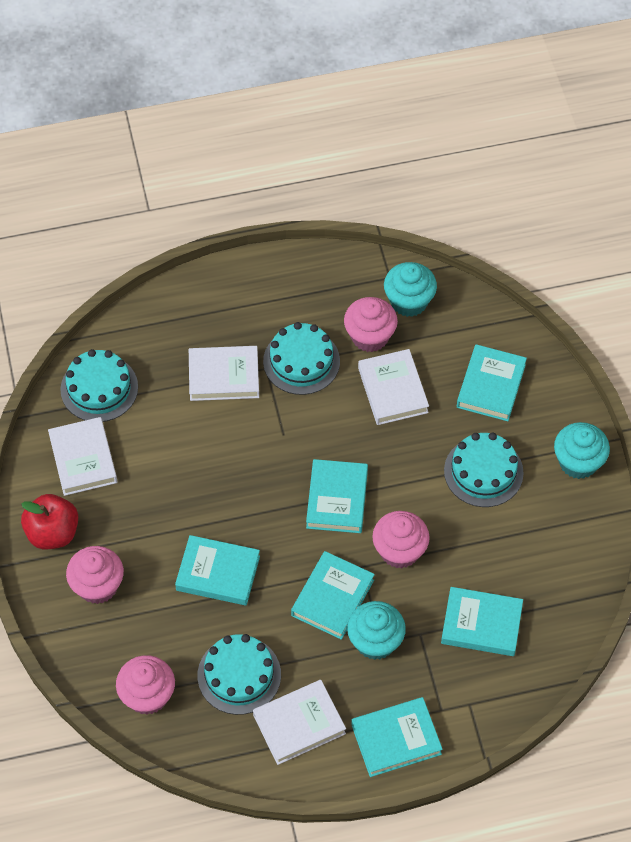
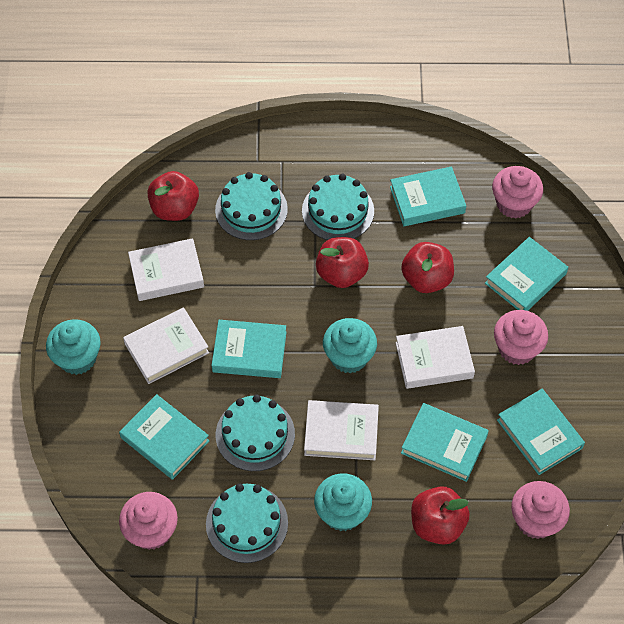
red apple: [21,494,78,549] = 1 -> [147,171,199,221] [316,237,369,288] [401,242,454,293] [411,486,470,545] = 4

